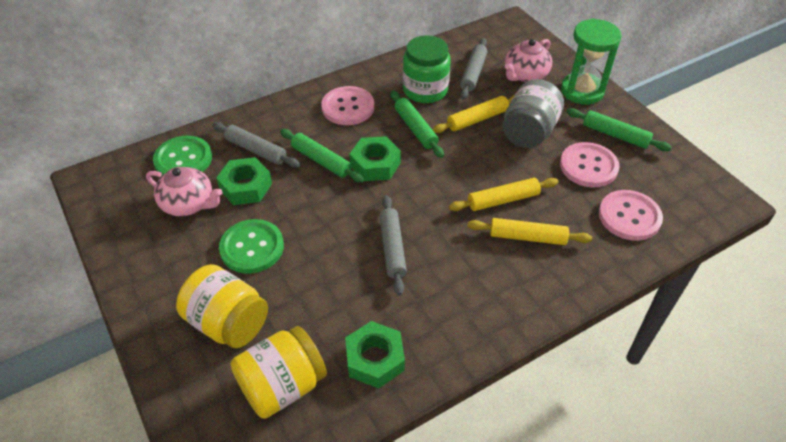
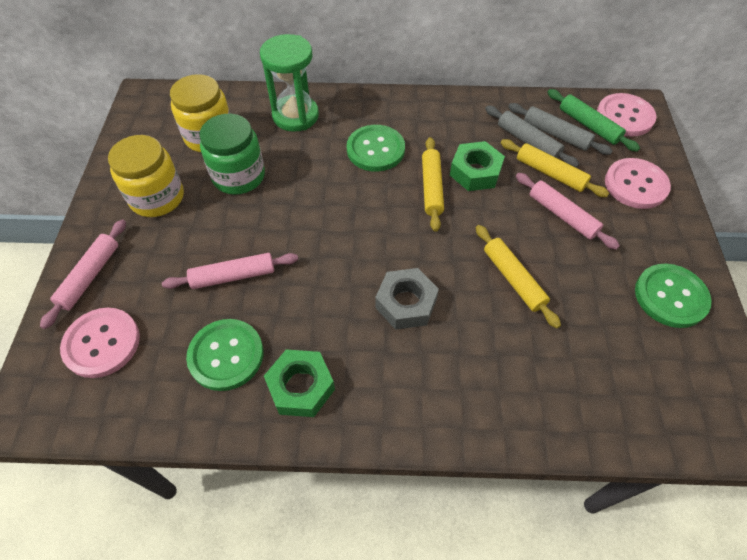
green button: [153,136,212,176] [219,219,284,274] = 2 -> [186,319,264,391] [347,125,405,172] [635,264,712,328] = 3
green nut: [216,157,272,205] [345,321,405,389] [349,136,401,181] = 3 -> [264,349,335,417] [450,141,505,191] = 2
green rolling pin: [280,129,364,182] [390,91,444,158] [566,108,672,151] = 3 -> [547,89,640,152] = 1
grey jar: [502,79,564,148] = 1 -> none = 0
grey nut: none = 0 -> [375,268,439,330] = 1
grey rolling pin: [212,122,300,168] [380,195,407,295] [460,38,487,100] = 3 -> [485,106,579,168] [508,103,613,155] = 2
pink rolling pin: none = 0 -> [40,219,126,329] [162,253,298,289] [516,173,620,250] = 3
pink teapot: [146,167,222,217] [505,39,552,82] = 2 -> none = 0

